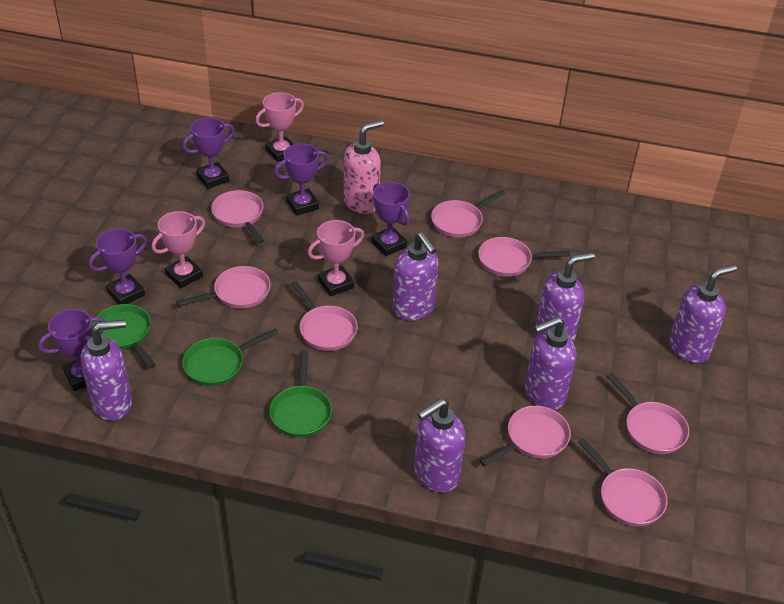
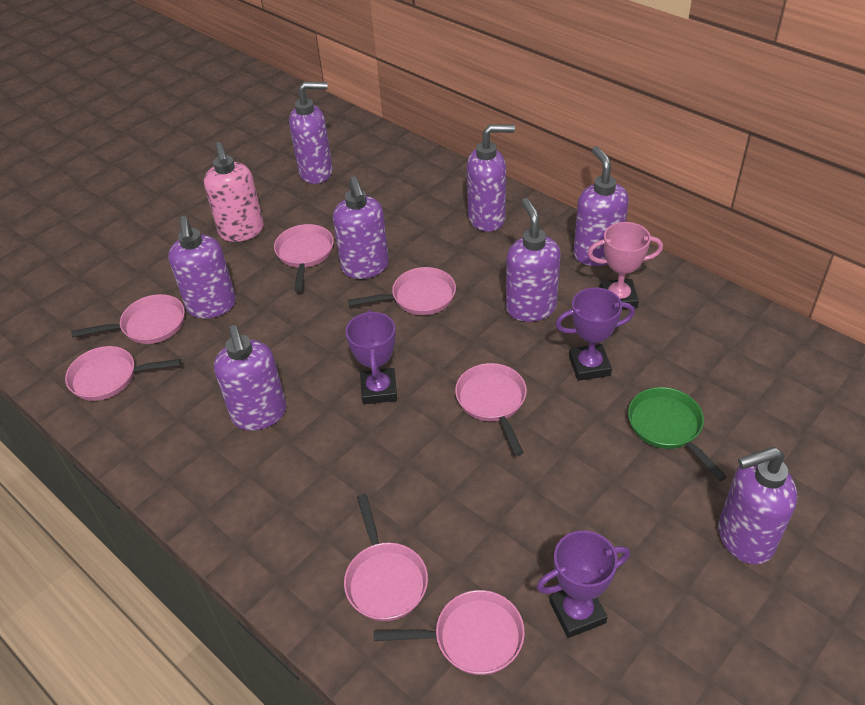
green pan: [92,304,156,369] [182,328,278,386] [269,350,332,438] = 3 -> [628,387,727,481] = 1
pink pan: [177,266,271,309] [211,190,264,244] [291,281,358,351] [431,190,506,238] [478,237,570,277] [480,406,571,467] [578,438,667,526] [607,373,689,454] = 8 -> [65,346,181,401] [71,294,185,344] [274,224,334,292] [344,494,428,621] [348,267,456,315] [374,590,525,675] [455,363,527,456] = 7
pink trophy: [152,211,205,288] [255,92,304,162] [308,220,364,296] = 3 -> [588,222,663,309] = 1
purple soap dispenser: [81,320,132,421] [392,232,439,321] [414,398,465,493] [525,317,576,410] [535,252,595,344] [669,264,737,363] = 6 -> [168,216,236,318] [214,325,287,431] [289,82,333,184] [333,176,389,279] [467,124,515,232] [506,198,561,322] [573,146,629,266] [718,447,797,565] = 8
purple trophy: [38,309,106,391] [89,228,147,304] [183,117,235,189] [274,143,328,216] [371,182,410,256] = 5 -> [345,310,397,404] [536,531,630,638] [555,287,635,381] = 3

